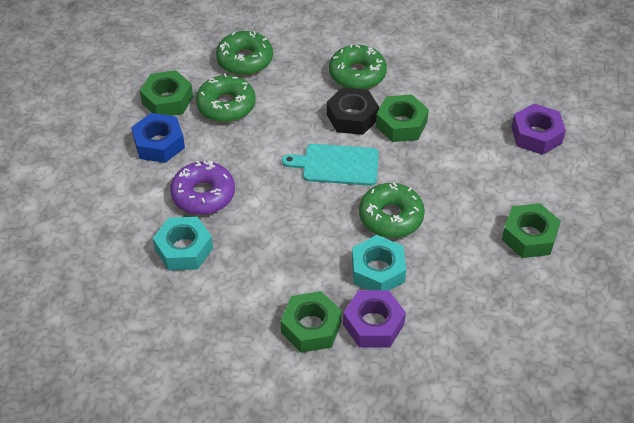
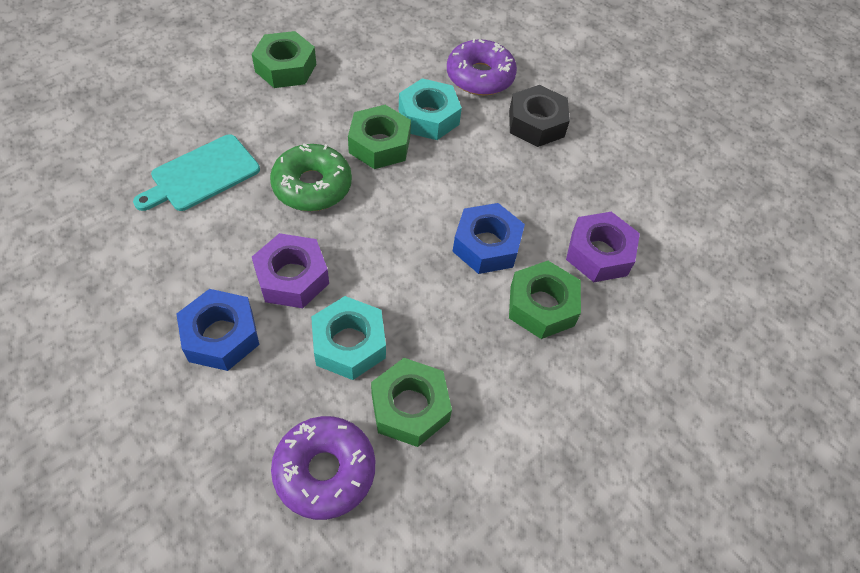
blue nut: [131,113,185,163] = 1 -> [176,289,259,371] [453,203,525,274] = 2
green donut: [196,73,256,122] [216,31,273,75] [329,44,387,89] [359,182,425,238] = 4 -> [270,143,352,211] = 1
purple donut: [170,161,235,215] = 1 -> [271,416,375,520] [447,38,517,95] = 2

